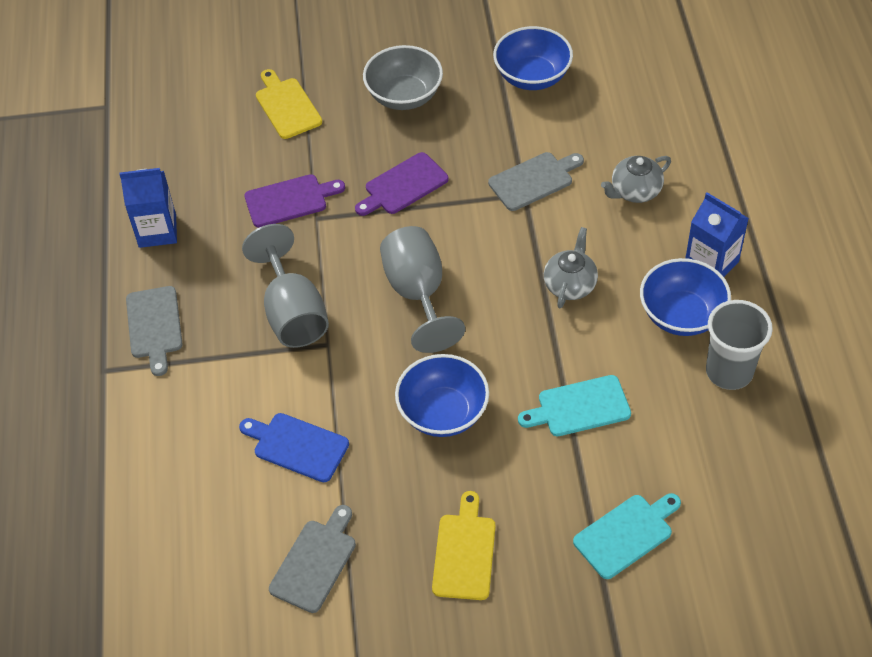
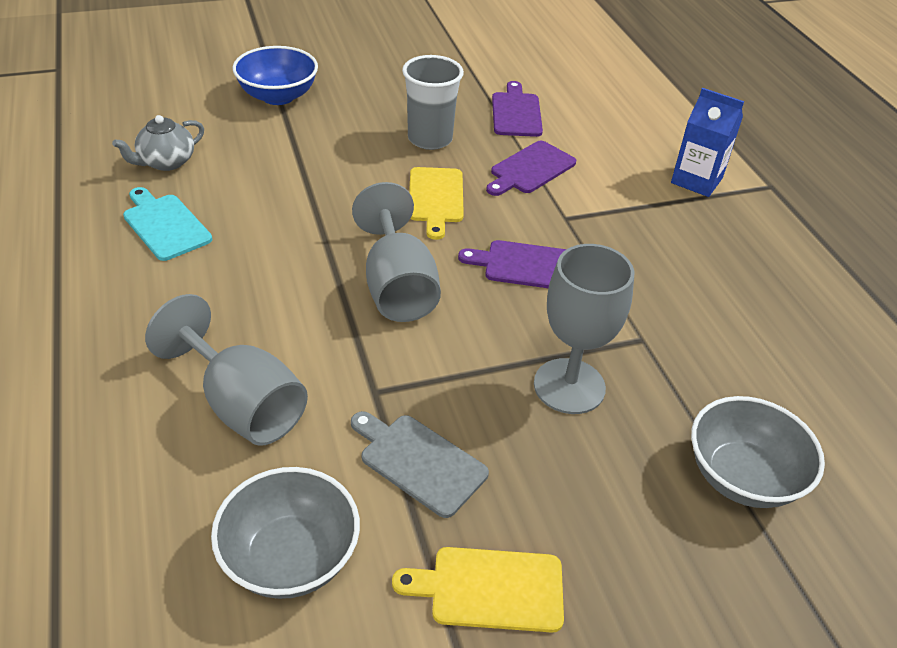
blue bowl: [395,354,489,437] [493,26,573,90] [640,258,731,336] = 3 -> [233,46,318,105] = 1
blue carton: [119,168,177,248] [685,192,749,277] = 2 -> [671,88,744,197] = 1
blue cutting board: [239,413,349,482] = 1 -> none = 0
grey bowl: [363,45,443,110] = 1 -> [211,467,360,599] [691,396,825,508] = 2
grey cutting board: [126,286,183,376] [269,505,356,613] [488,152,584,211] = 3 -> [351,411,489,518] = 1
grey goblet: [242,224,329,348] [380,226,465,353] = 2 -> [145,294,308,446] [352,182,441,322] [534,244,634,414] = 3
grey teapot: [544,227,598,308] [601,156,671,203] = 2 -> [112,115,204,171] = 1
purple cutting board: [244,174,345,228] [355,152,449,216] = 2 -> [458,240,567,288] [486,141,576,196] [492,81,543,137] = 3
turquoise cutting board: [518,375,631,436] [573,493,681,579] = 2 -> [123,187,212,261] = 1

